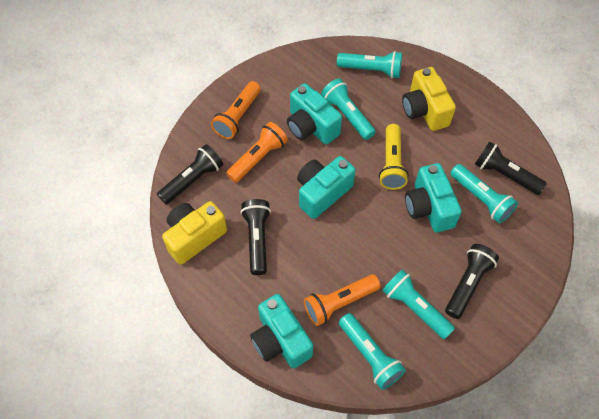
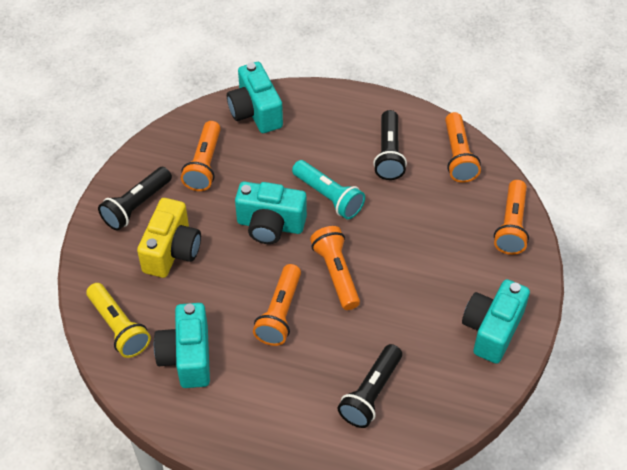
black flashlight: [157,144,223,204] [240,199,271,275] [445,244,499,319] [475,141,547,195] = 4 -> [98,167,172,231] [338,344,402,428] [373,110,407,180] = 3
orange flashlight: [211,81,261,139] [226,122,288,183] [304,274,381,326] = 3 -> [181,121,221,191] [253,264,301,346] [310,226,360,310] [445,112,481,183] [494,180,529,255] = 5
turquoise flashlight: [321,79,376,140] [337,51,402,78] [339,313,406,390] [382,269,455,339] [450,164,518,223] = 5 -> [292,160,365,219] = 1
yellow camera: [162,201,227,265] [402,67,456,131] = 2 -> [137,198,201,278] = 1

